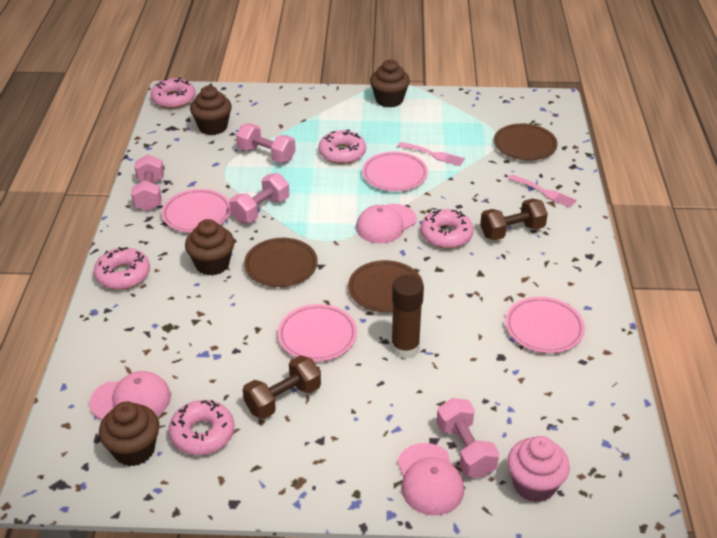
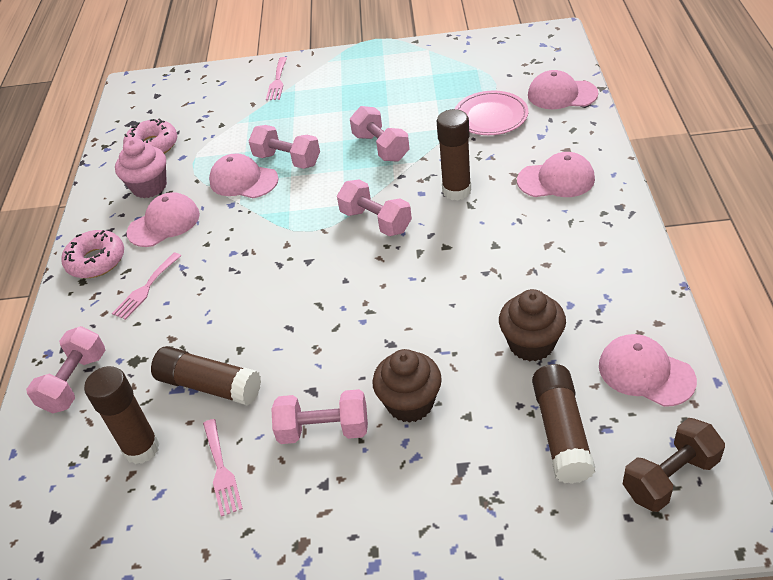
brown cupcake: [99,401,160,466] [185,219,235,276] [190,86,232,135] [370,59,410,108] = 4 -> [372,349,442,423] [499,289,566,361] = 2
brown dumbbell: [243,355,321,419] [480,198,548,240] = 2 -> [623,418,725,512] = 1
brown glue stick: [391,275,424,359] = 1 -> [84,366,160,464] [151,346,261,406] [437,109,471,201] [532,364,595,484] = 4
brown plate: [244,238,318,287] [348,260,423,312] [494,123,558,161] = 3 -> none = 0
pink cap: [89,371,171,420] [356,204,417,243] [397,443,464,516] = 3 -> [127,192,200,247] [209,153,279,198] [517,152,595,197] [528,70,598,109] [599,334,697,407] = 5
pink donut: [94,247,150,290] [151,78,196,109] [169,400,234,455] [318,130,366,164] [421,209,474,249] = 5 -> [61,230,124,278] [123,118,178,154] = 2
pink dumbbell: [131,154,164,211] [229,173,289,223] [236,124,296,163] [436,398,499,478] = 4 -> [26,326,105,414] [249,125,320,169] [272,389,368,444] [337,180,412,236] [350,106,409,162] = 5
pink fork: [397,142,465,166] [508,175,577,208] = 2 -> [112,252,181,320] [203,419,243,517] [266,57,287,100] = 3
pink plate: [162,189,230,233] [278,304,357,362] [362,152,428,191] [505,297,585,353] = 4 -> [455,91,528,135] = 1

